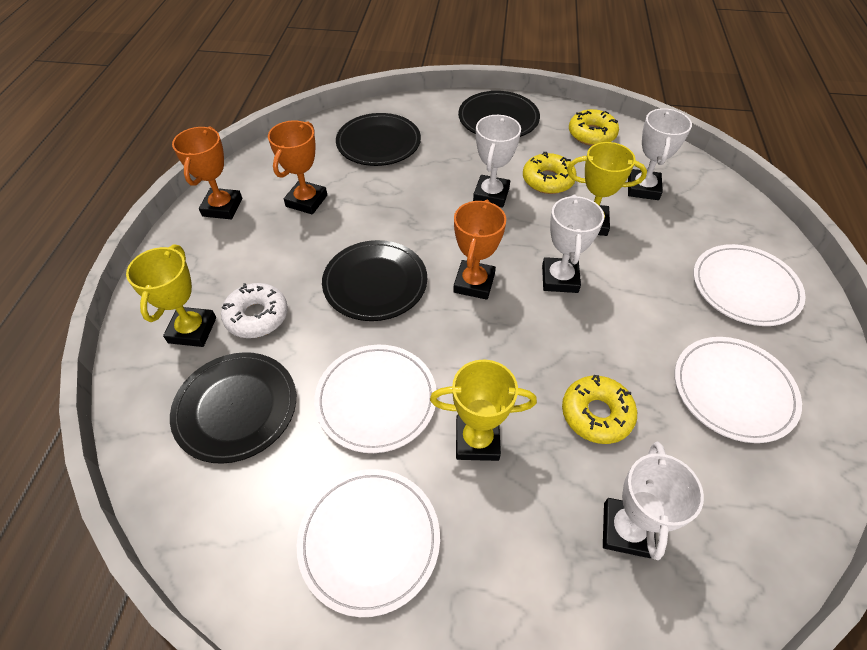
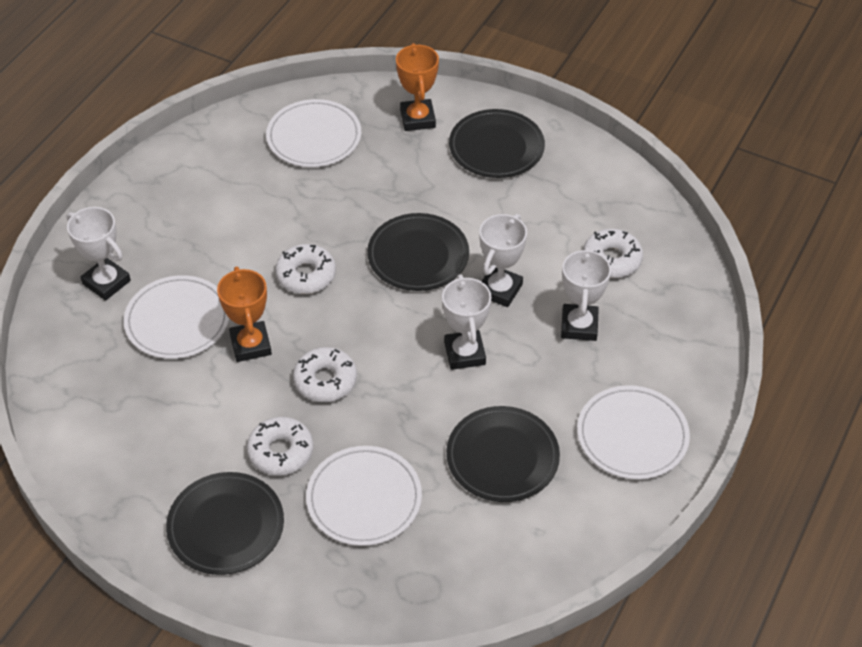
orange trophy: [172,126,242,219] [268,120,327,214] [453,199,506,300] = 3 -> [217,267,272,362] [396,43,439,131] = 2
white donut: [221,283,288,338] = 1 -> [247,417,313,476] [275,244,336,294] [293,347,357,402] [583,229,643,278] = 4
yellow donut: [523,152,577,194] [562,374,637,444] [569,109,619,146] = 3 -> none = 0
yellow trophy: [126,244,216,347] [430,359,537,461] [567,142,647,236] = 3 -> none = 0

